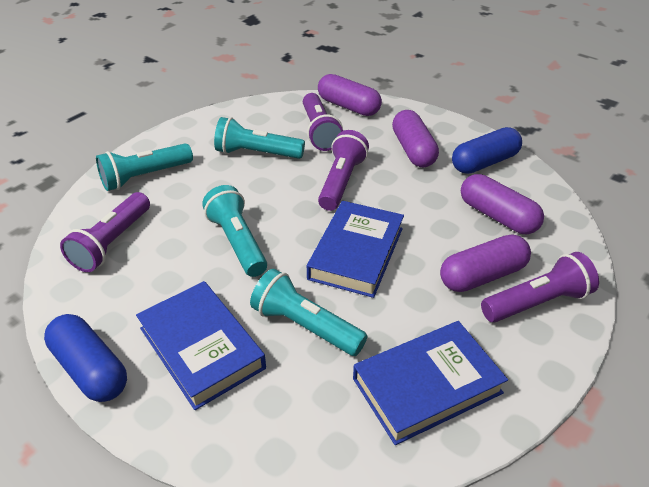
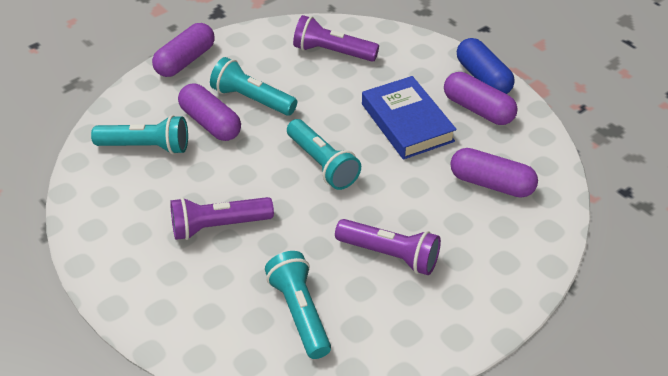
blue book: [136,281,266,410] [307,201,404,298] [353,321,508,445] = 3 -> [362,76,457,160] = 1
blue capsule: [44,314,127,402] [452,127,522,174] = 2 -> [457,38,515,94] = 1
purple flashlight: [60,192,150,272] [303,93,343,151] [318,130,369,211] [481,252,599,323] = 4 -> [170,197,274,240] [293,15,379,62] [335,219,441,275] = 3

